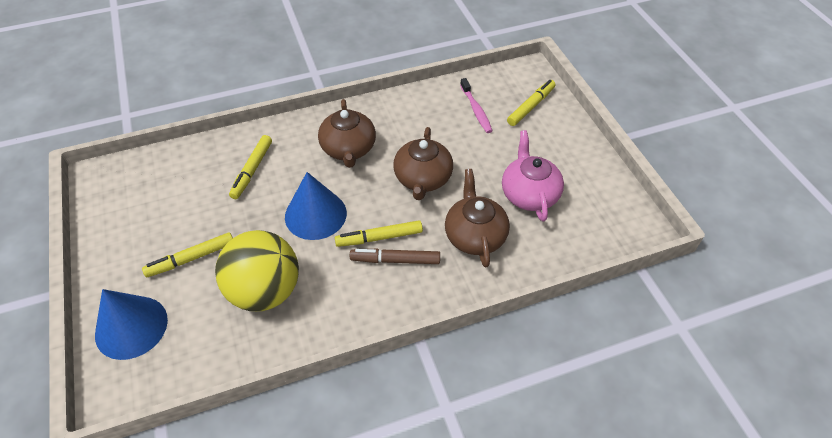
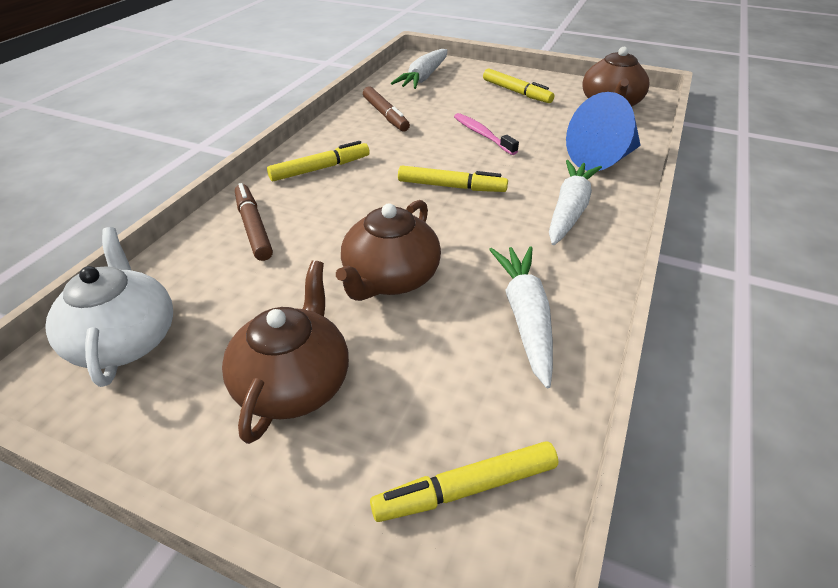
blue cone: [95,289,168,360] [285,172,347,240] = 2 -> [566,92,641,171] = 1
brown marker: [350,249,440,264] = 1 -> [235,183,273,261] [363,86,410,131] = 2
pink teapot: [502,130,564,221] = 1 -> none = 0
white carrot: none = 0 -> [391,49,447,89] [489,246,553,388] [549,160,602,245] = 3
white teapot: none = 0 -> [45,227,173,387] = 1
yellow ball: [215,230,299,311] = 1 -> none = 0

